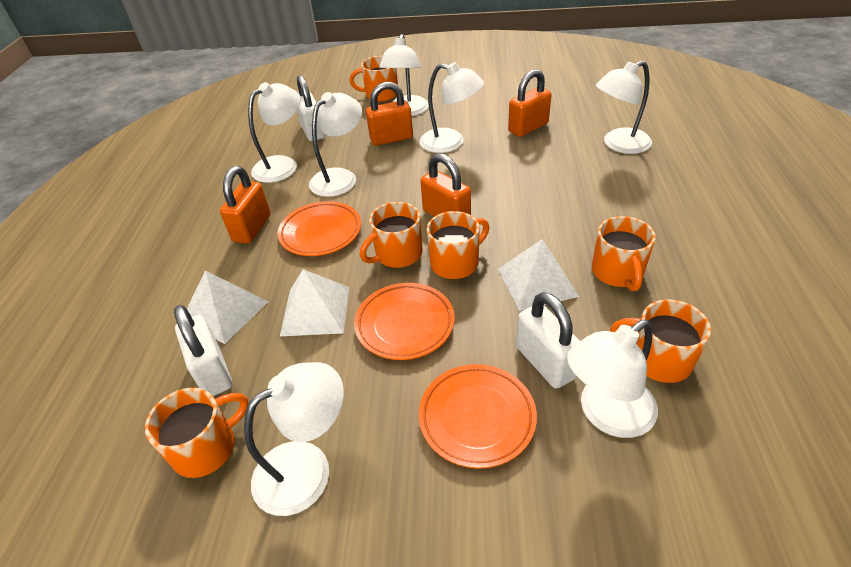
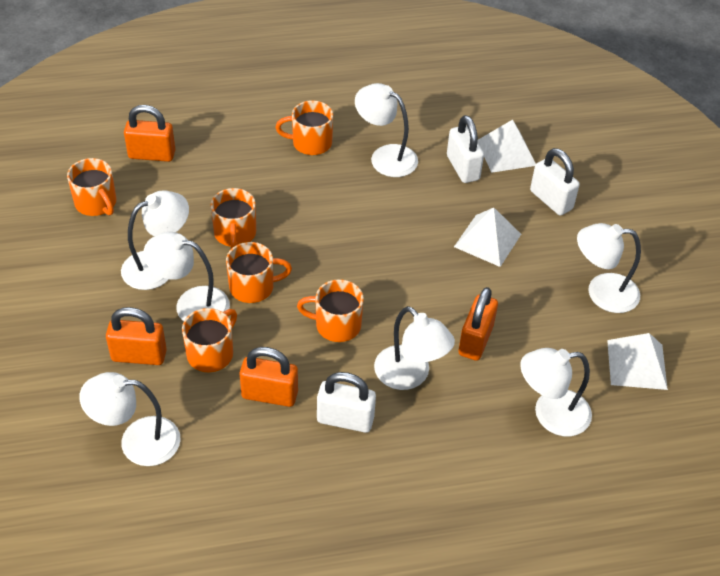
orange plate: [278,201,361,256] [354,283,455,360] [419,364,537,469] = 3 -> none = 0

